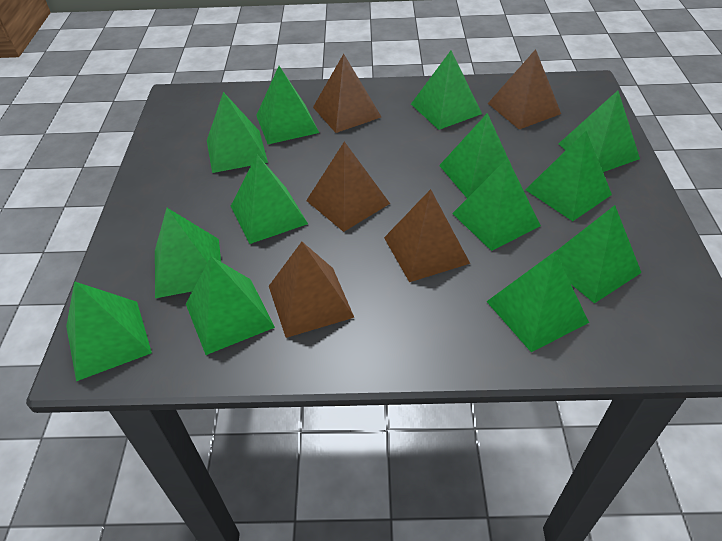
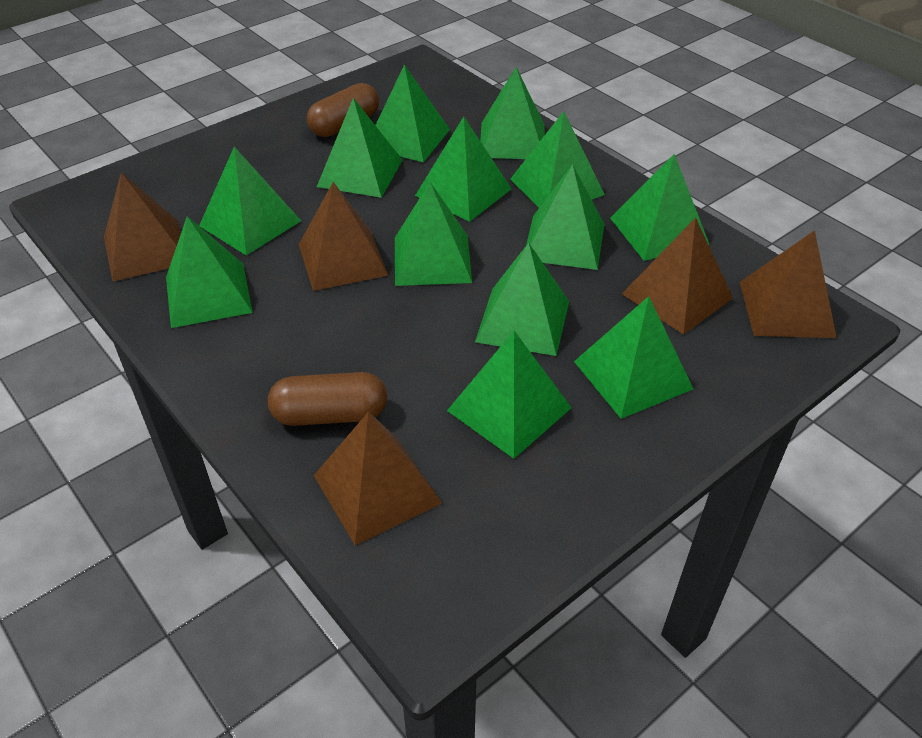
brown capsule: none = 0 -> [268,372,387,426] [307,83,379,137] = 2

